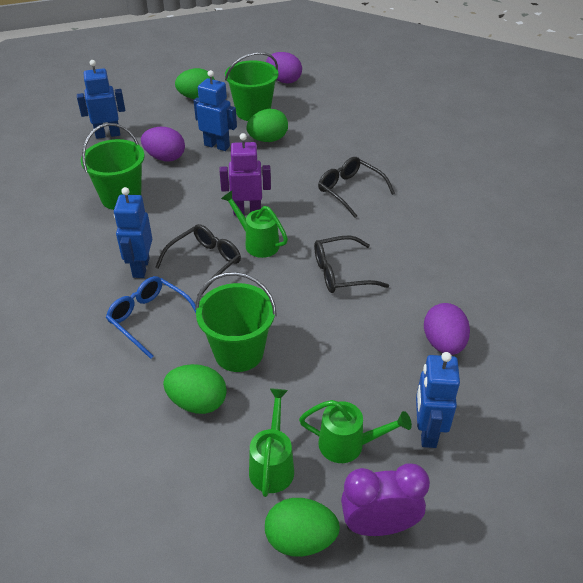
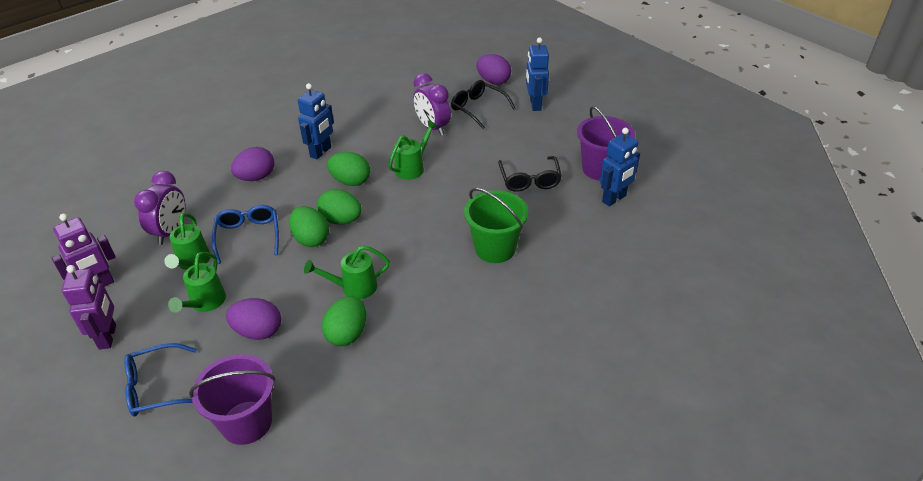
black glasses: [155,224,241,294] [314,235,389,293] [318,157,395,218] = 3 -> [451,80,515,129] [498,156,562,192] = 2
blue glasses: [106,276,196,359] = 1 -> [124,343,197,417] [212,205,279,264] = 2
blue robot: [77,60,125,139] [114,187,152,278] [194,70,237,151] [416,352,460,448] = 4 -> [298,83,334,160] [526,38,549,111] [600,128,640,207] = 3
green bucket: [81,123,145,210] [195,272,277,372] [225,52,279,121] = 3 -> [464,188,528,263] = 1
green watering can: [221,191,288,258] [249,389,294,497] [299,400,412,463] = 3 -> [164,213,210,270] [168,252,226,313] [304,245,390,299] [388,120,438,180] = 4
purple bucket: none = 0 -> [189,354,275,445] [577,106,635,181] = 2
purple clock: [341,463,430,536] = 1 -> [134,171,185,245] [413,73,451,136] = 2
purple robot: [220,133,271,216] = 1 -> [52,214,116,287] [62,265,116,350] = 2

